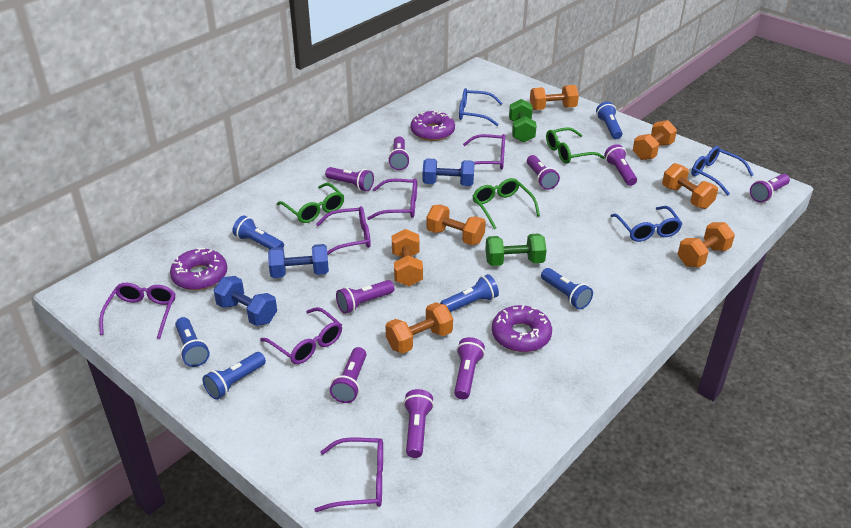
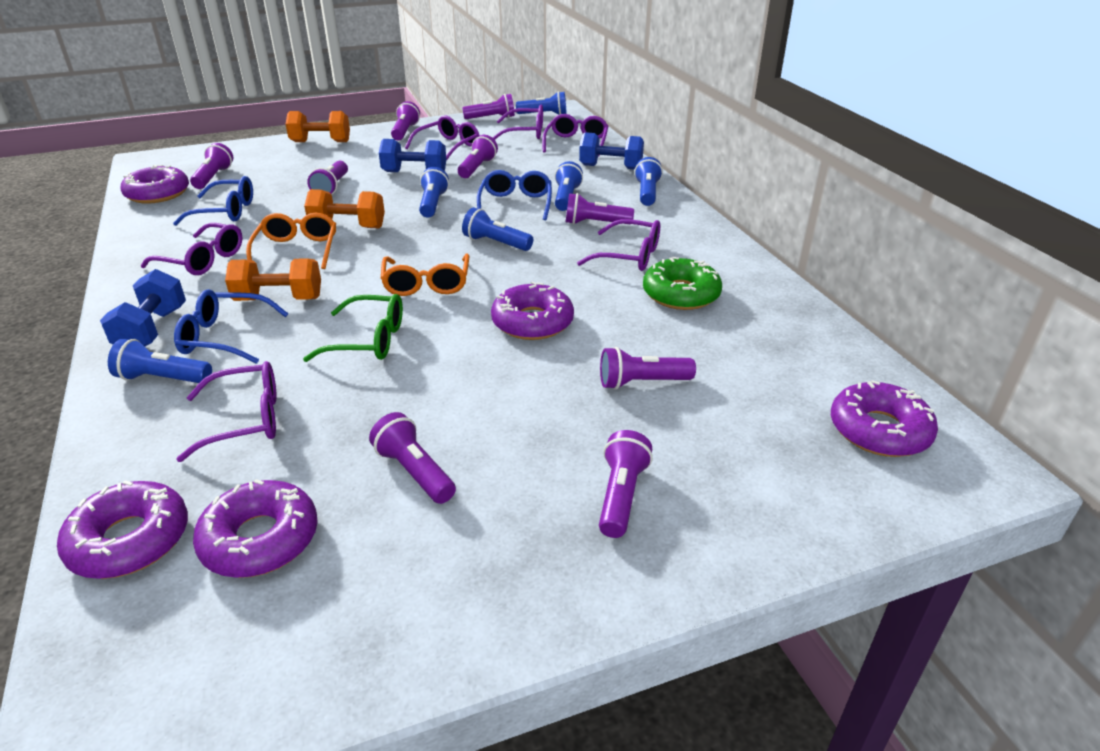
green donut: none = 0 -> [643,257,722,310] = 1
green dumbbell: [485,233,547,266] [509,99,537,143] = 2 -> none = 0
green glasses: [277,183,344,223] [473,178,540,230] [546,127,605,164] = 3 -> [303,294,403,362] = 1
orange dumbbell: [385,302,453,354] [392,229,423,286] [426,205,486,245] [530,85,579,110] [633,120,677,160] [662,163,718,209] [678,222,735,267] = 7 -> [225,258,321,301] [286,111,350,142] [304,189,385,228] = 3
orange glasses: none = 0 -> [246,213,336,269] [381,254,469,296] = 2
purple donut: [170,247,227,290] [410,110,455,141] [492,305,552,352] = 3 -> [57,481,188,579] [121,165,189,204] [193,479,318,578] [491,281,574,340] [831,380,938,457] = 5

